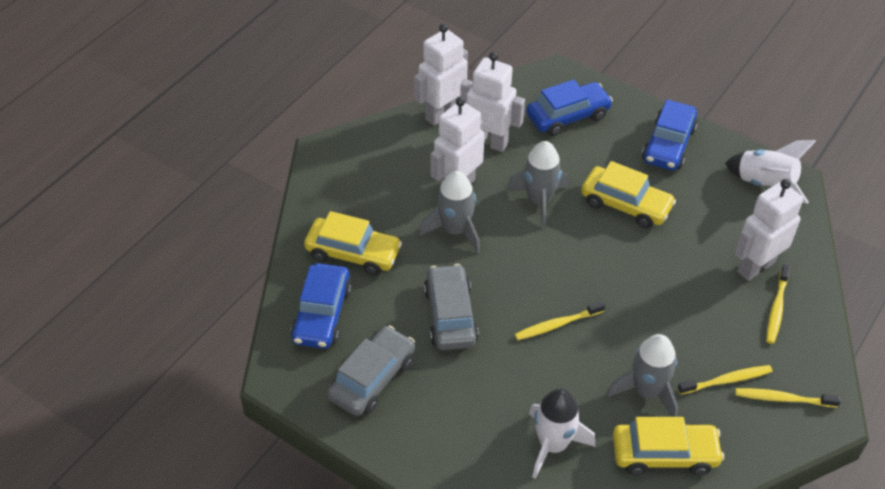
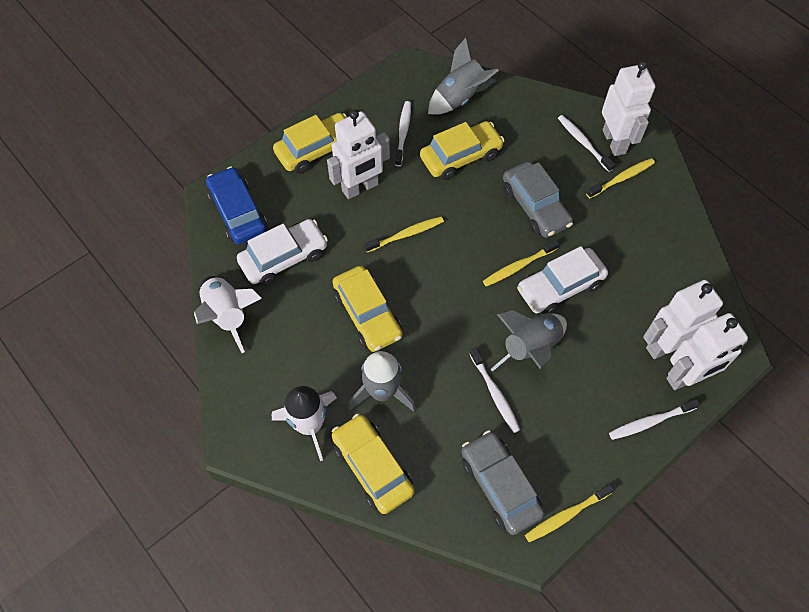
blue car: [291,263,352,349] [526,80,613,136] [642,99,698,171] = 3 -> [206,166,267,244] = 1
white car: none = 0 -> [237,219,328,286] [517,246,608,314] = 2
white toothbrush: none = 0 -> [395,101,411,166] [469,347,520,433] [558,115,615,172] [609,399,700,440] = 4
yellow car: [304,211,402,276] [581,161,676,228] [613,417,724,475] = 3 -> [273,113,347,174] [331,414,415,514] [332,266,403,352] [420,121,505,180] = 4

